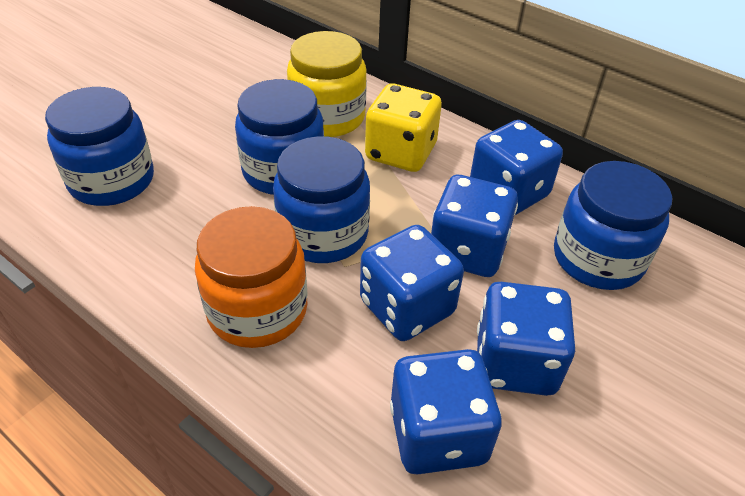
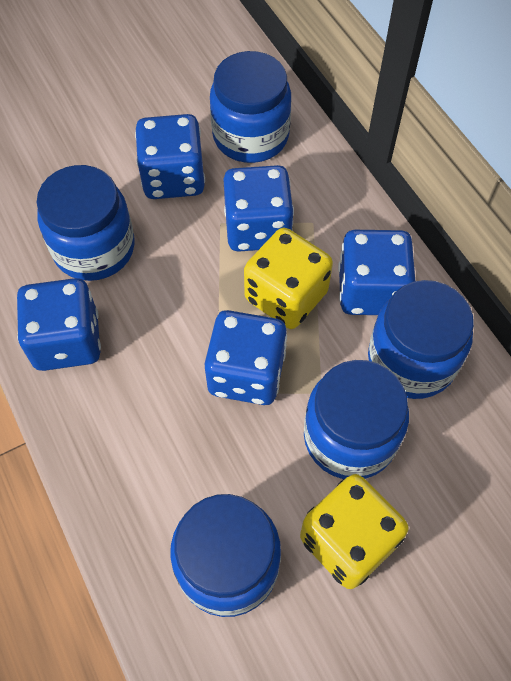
blue jar: [45,87,154,206] [235,79,324,195] [273,136,370,263] [554,161,672,290] = 4 -> [37,165,135,281] [170,494,281,617] [210,51,291,163] [304,360,409,479] [368,280,474,399] = 5
orange jar: [195,206,308,348] = 1 -> none = 0
yellow dice: [365,84,442,172] = 1 -> [244,228,333,329] [300,474,409,589] = 2
yellow jar: [287,31,367,137] = 1 -> none = 0

